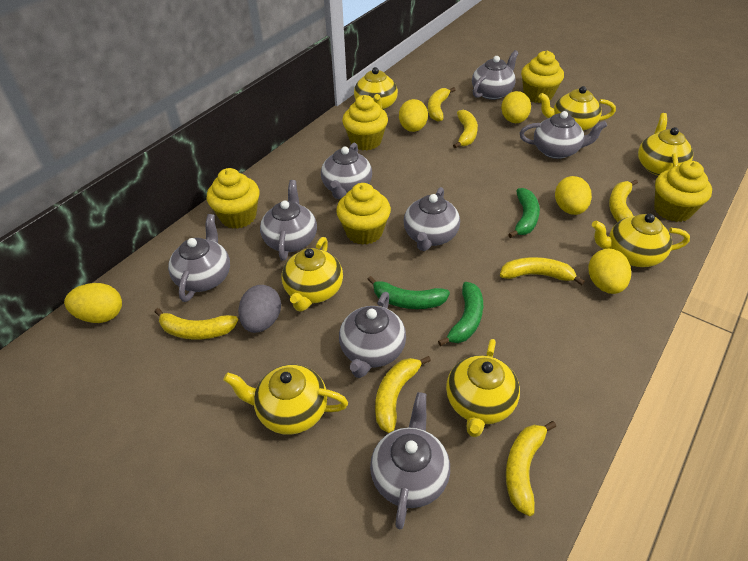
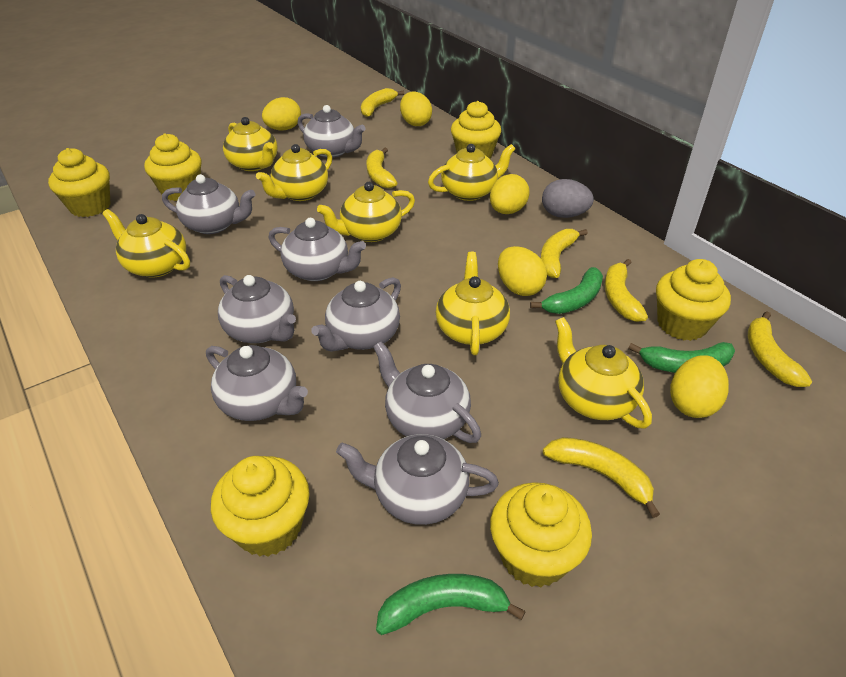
yellow banana: [154,308,238,340] [375,356,431,433] [428,87,455,122] [453,110,478,149] [500,257,585,285] [506,421,556,516] [609,179,638,222] = 7 -> [361,88,404,117] [367,148,397,188] [541,229,588,278] [543,437,660,518] [605,259,648,322] [748,311,812,387] = 6
yellow cupcake: [207,168,260,229] [336,183,391,245] [342,95,388,150] [521,50,564,103] [654,161,712,222] = 5 -> [48,148,111,217] [144,133,201,201] [211,456,310,557] [451,101,501,159] [490,482,592,587] [656,259,731,341] = 6

